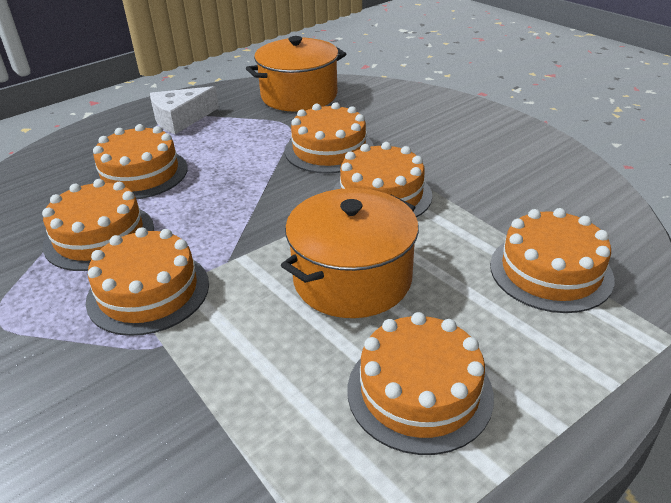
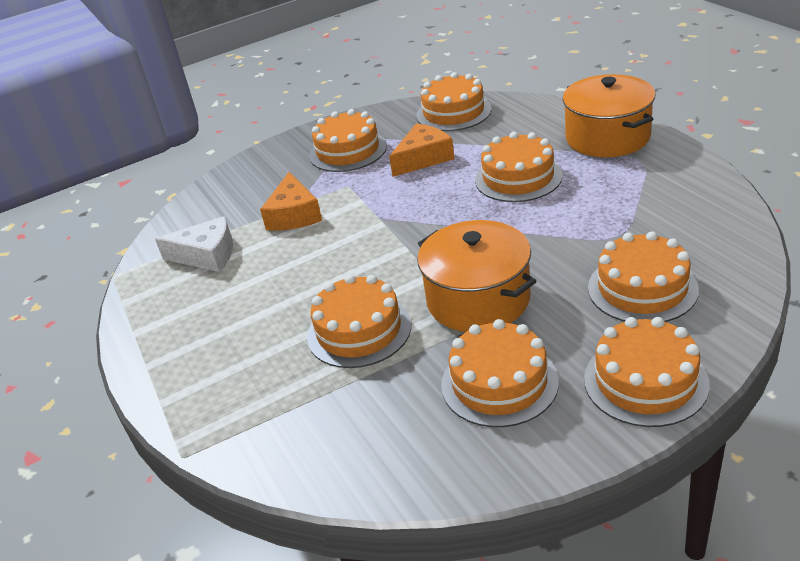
orange cheese: none = 0 -> [260,172,322,231] [389,124,455,177] = 2

